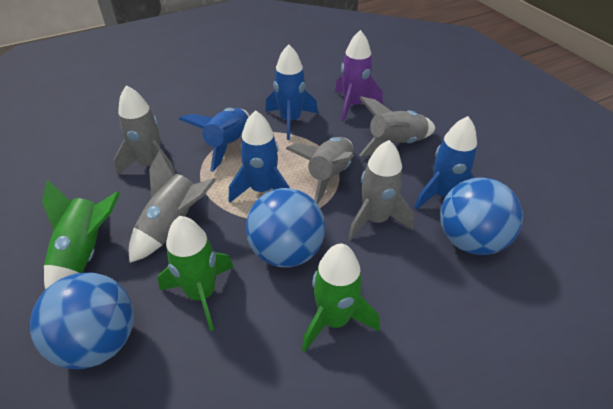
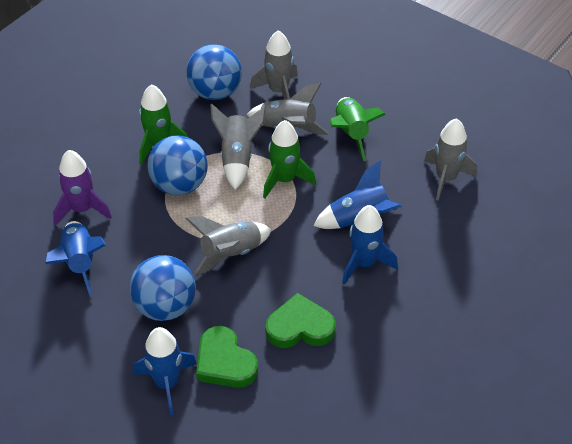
green heart: none = 0 -> [196,326,258,388] [265,293,336,348] = 2

